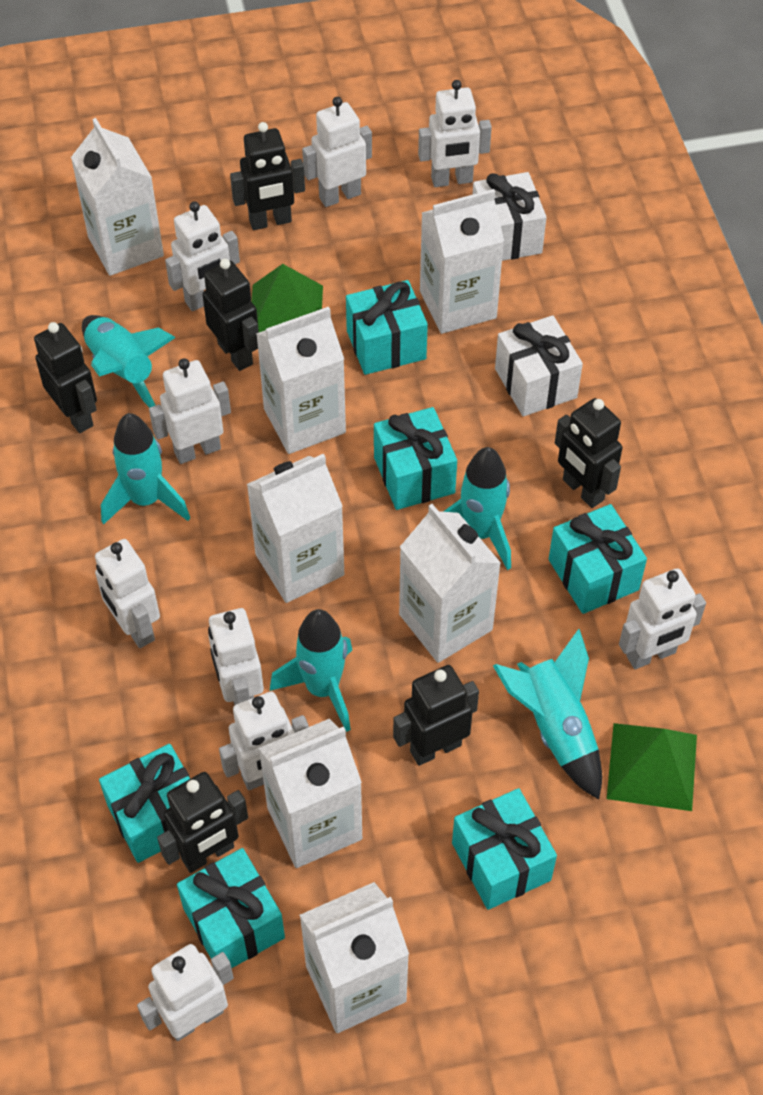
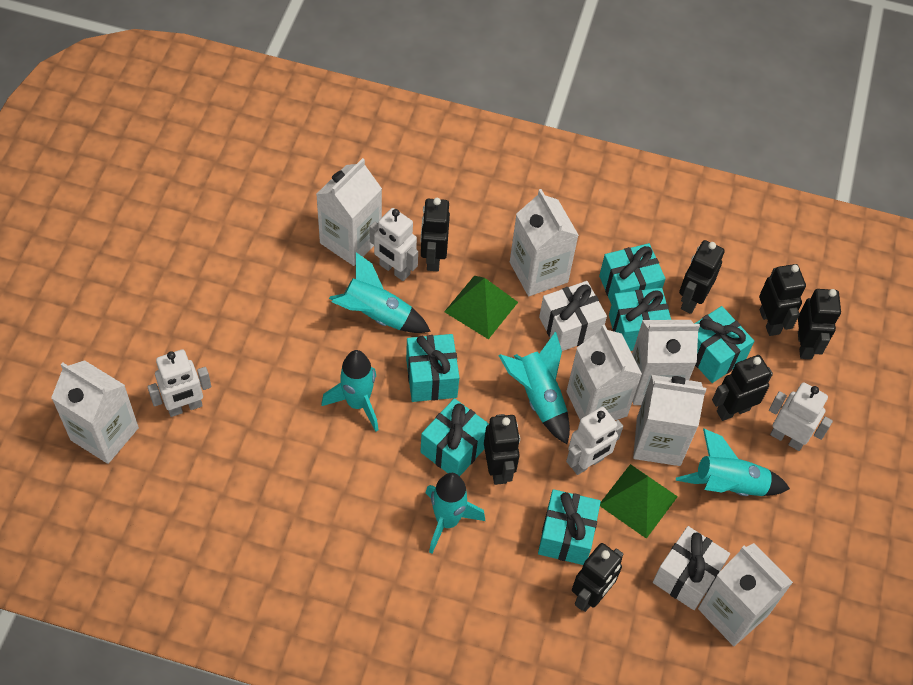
black robot: [34,322,97,433] [157,772,248,873] [202,259,259,371] [230,122,305,230] [393,665,479,766] [555,398,623,508] = 6 -> [421,198,450,271] [484,414,520,485] [572,543,624,612] [679,240,725,314] [712,355,773,421] [759,264,806,336] [798,289,841,359] = 7
white robot: [95,539,160,648] [137,944,234,1041] [149,358,231,464] [165,201,240,311] [208,608,264,705] [219,691,309,790] [302,97,372,207] [418,80,492,187] [619,568,706,669] = 9 -> [147,349,211,417] [369,208,418,281] [566,407,623,475] [769,382,833,451] = 4

